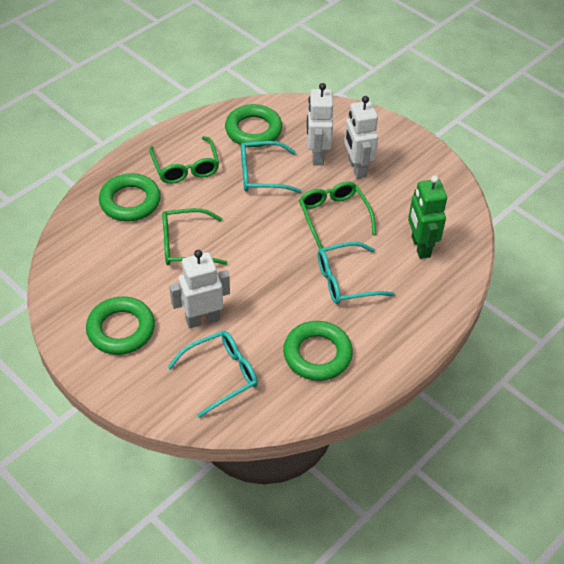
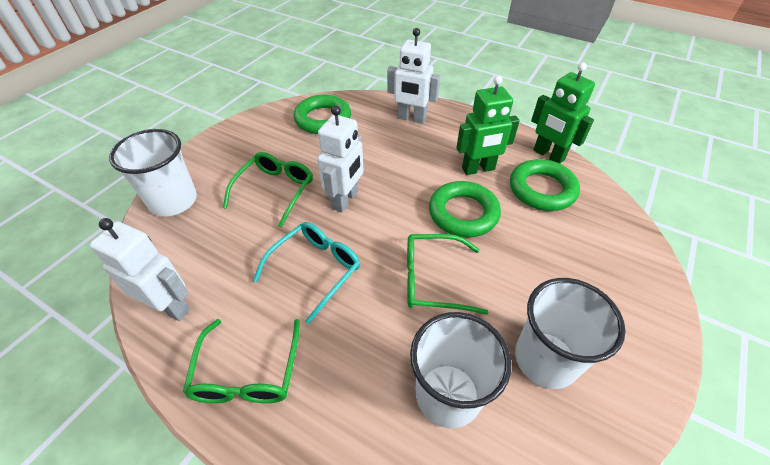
green ring: [86,296,155,355] [99,173,161,221] [225,104,282,147] [283,321,353,381] = 4 -> [294,95,351,134] [429,181,501,237] [510,159,580,211] = 3
green robot: [408,175,447,259] = 1 -> [456,76,520,175] [531,62,595,164] = 2
turquoise glasses: [167,331,258,418] [241,141,301,193] [318,242,395,304] = 3 -> [253,222,360,324] = 1
white cup: none = 0 -> [109,129,197,217] [410,312,511,428] [515,278,626,389] = 3

